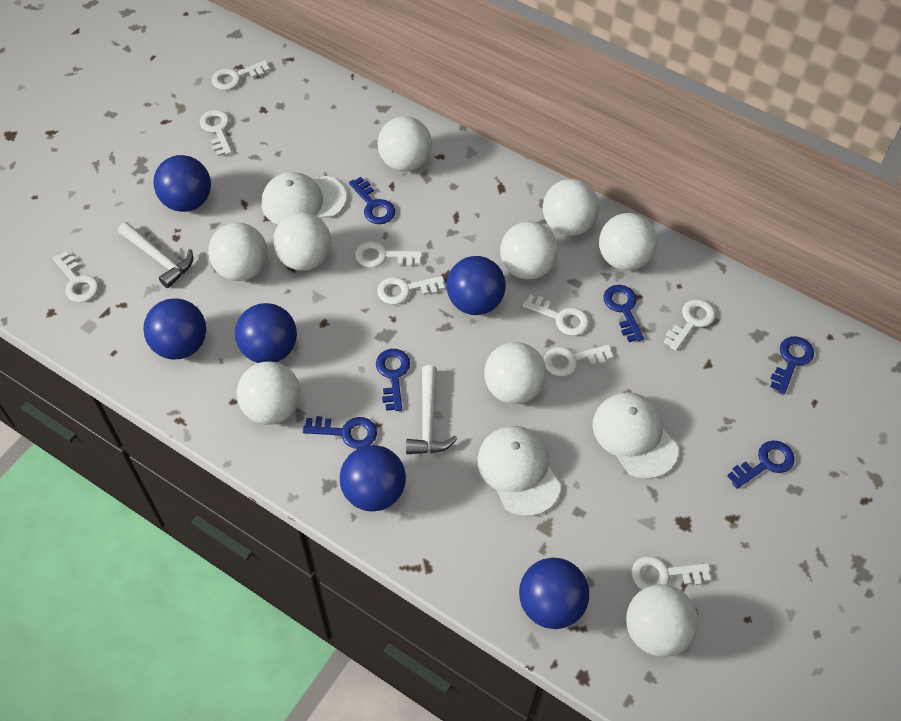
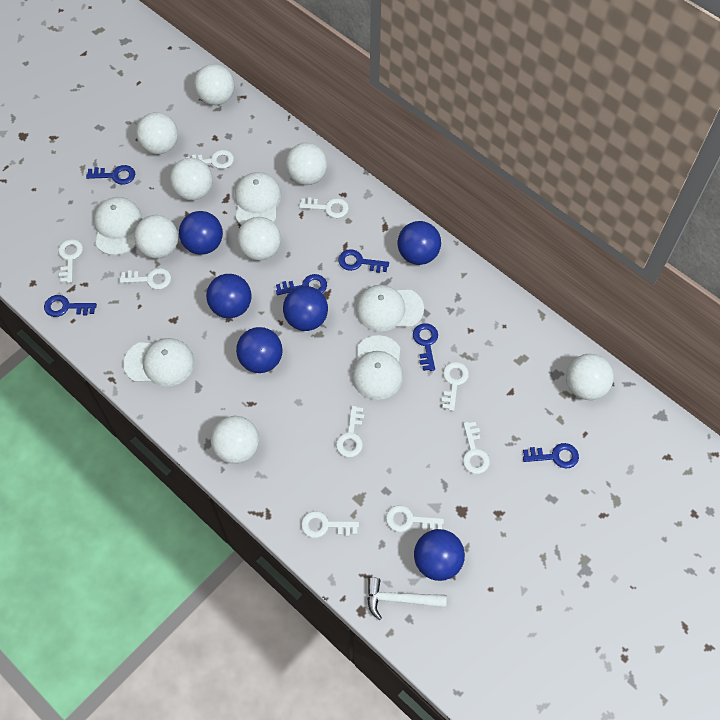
white ball: [208,222,267,281] [237,362,301,425] [273,213,331,271] [378,116,432,172] [484,342,546,404] [500,221,558,280] [543,179,599,236] [599,213,657,270] [626,584,698,657] = 9 -> [134,215,179,259] [136,112,178,154] [170,158,213,200] [194,64,235,105] [211,416,259,464] [237,217,281,261] [286,143,327,185] [566,354,614,400] = 8
white cap: [262,172,346,225] [477,426,561,516] [592,392,678,479] = 3 -> [94,197,142,255] [124,338,194,387] [234,172,282,225] [352,335,403,400] [356,285,424,332] = 5
white hammer: [118,222,193,288] [406,365,457,454] = 2 -> [367,577,447,620] = 1

